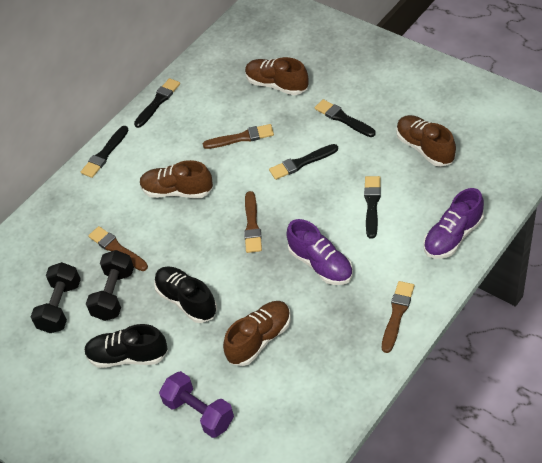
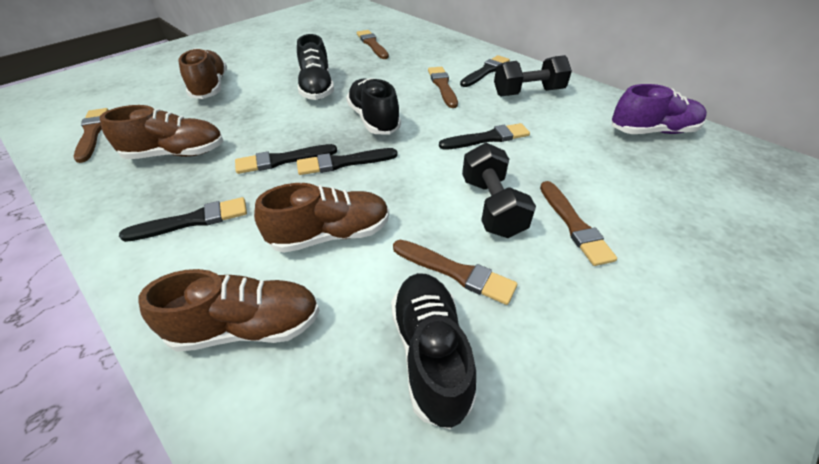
black shoe: [84,324,168,368] [154,266,217,323] = 2 -> [297,34,334,100] [346,78,401,134] [391,273,476,429] = 3
brown brush: [88,226,148,271] [203,124,274,149] [244,191,262,253] [382,281,414,353] = 4 -> [74,108,108,163] [357,30,389,59] [393,240,517,305] [428,67,458,108] [540,181,617,266] = 5
purple dumbbell: [159,371,234,438] = 1 -> none = 0
purple shoe: [286,219,353,285] [423,188,484,258] = 2 -> [612,84,707,134] = 1

